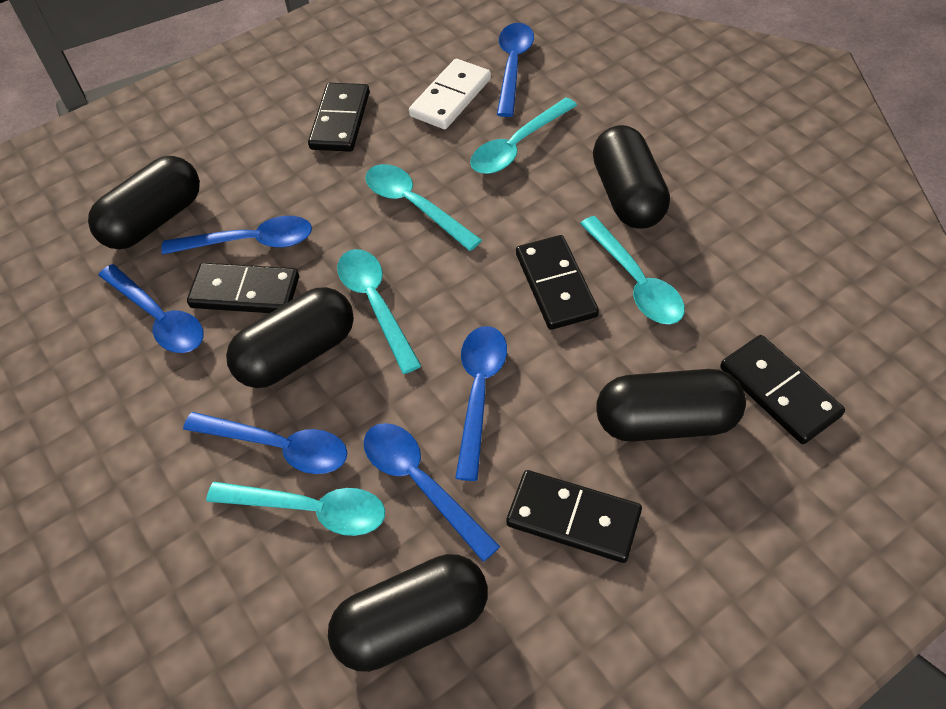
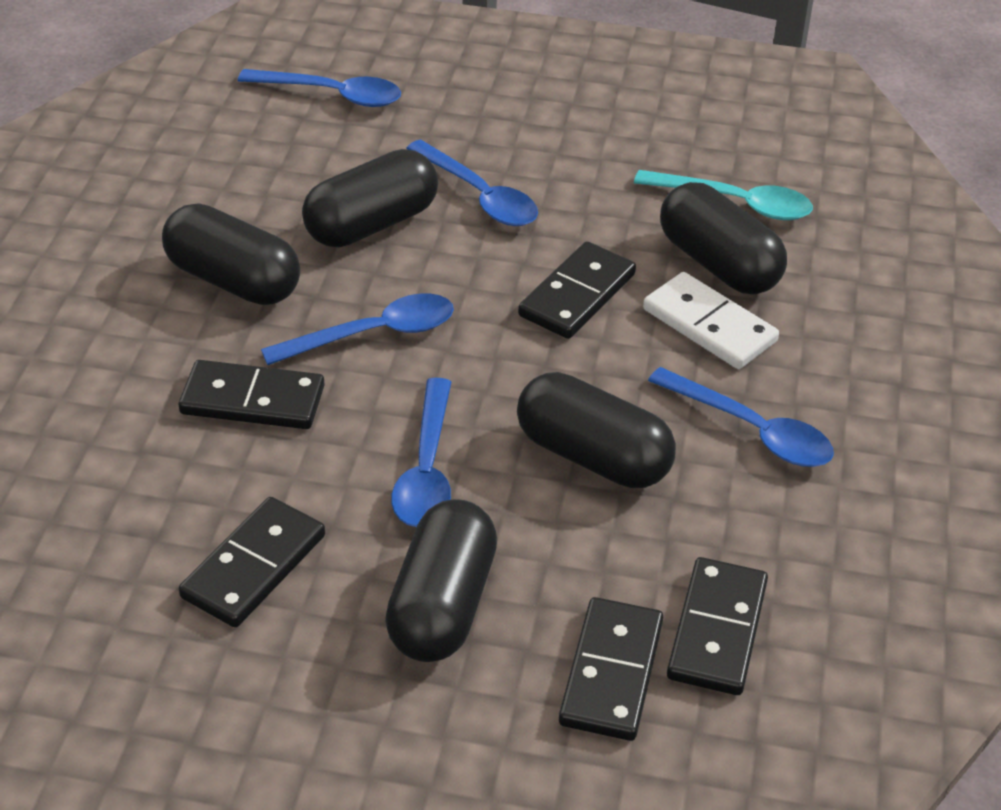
blue spoon: [98,264,204,353] [161,216,312,254] [183,412,347,474] [364,423,501,562] [455,326,507,481] [497,23,534,117] = 6 -> [238,69,401,107] [261,294,454,365] [391,378,451,527] [406,140,538,226] [648,367,834,467] = 5
turquoise spoon: [206,482,385,536] [337,249,421,374] [365,164,482,251] [470,98,577,174] [580,216,685,324] = 5 -> [634,170,813,220] = 1

